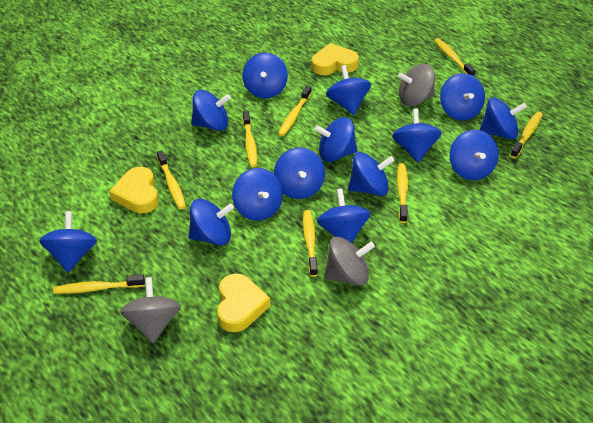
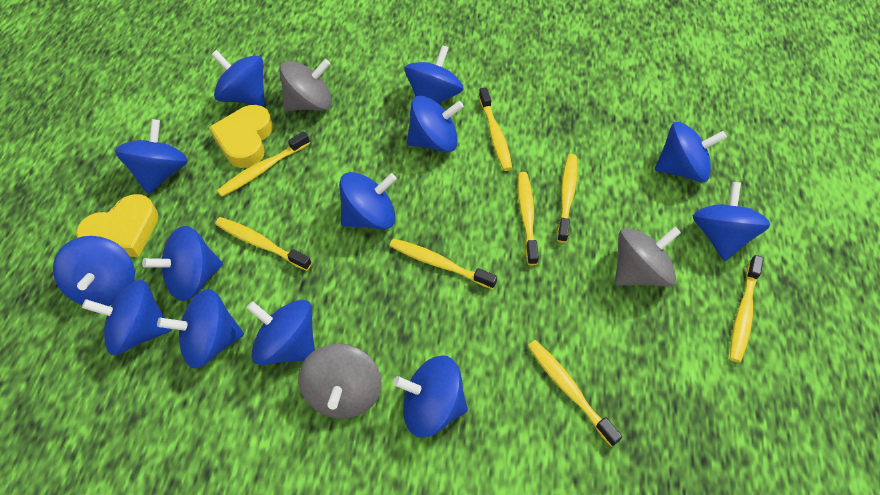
blue spinning top: [39,211,97,272] [189,199,234,245] [191,90,231,131] [232,168,283,221] [242,53,288,98] [274,148,325,199] [315,117,358,162] [317,189,371,243] [326,65,371,115] [348,152,395,196] [392,108,442,162] [440,73,485,121] [450,130,499,180] [480,97,527,140] = 14 -> [53,236,135,306] [82,280,171,355] [115,119,188,194] [142,226,223,301] [157,289,244,369] [211,50,265,106] [246,300,315,365] [339,172,397,230] [393,355,468,437] [405,45,463,104] [407,96,464,153] [655,122,727,182] [693,182,770,261] = 13
yellow heart: [109,167,159,213] [217,273,270,332] [312,43,359,75] = 3 -> [76,194,158,257] [209,105,273,168] = 2

